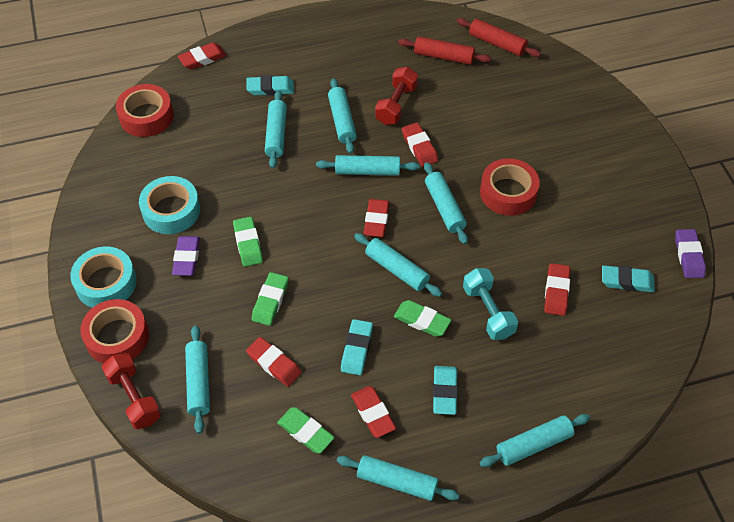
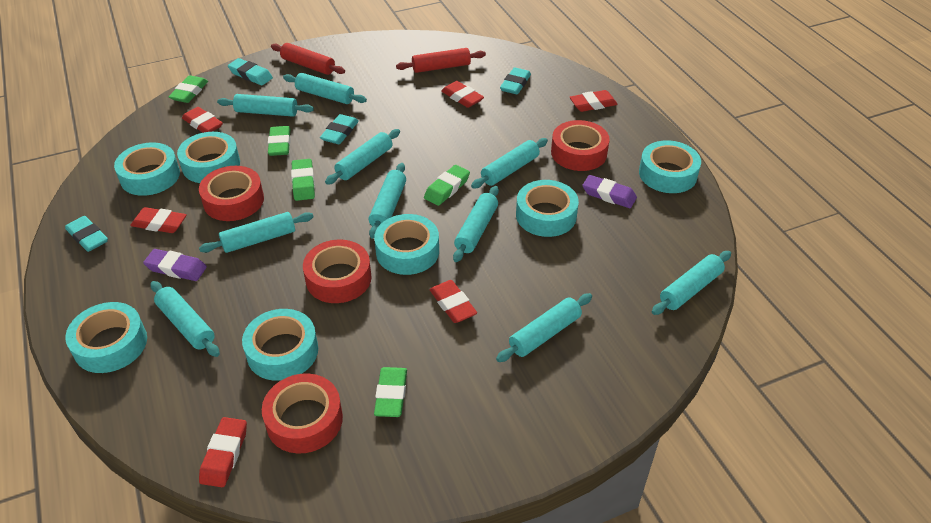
green eraser: [233,217,263,267] [252,272,289,326] [277,407,335,453] [394,300,451,337] = 4 -> [169,75,208,103] [268,126,291,156] [291,159,315,201] [374,367,407,417] [424,165,470,206] = 5
red dumbbell: [102,353,161,429] [375,67,418,125] = 2 -> none = 0
red tape: [80,299,149,364] [116,84,173,137] [480,158,540,216] = 3 -> [199,166,264,221] [262,373,343,453] [303,240,372,303] [551,120,610,171] = 4
turquoise dumbbell: [463,268,518,340] = 1 -> none = 0
turquoise rolling pin: [185,325,210,434] [265,90,287,169] [316,155,419,176] [328,78,357,154] [337,455,459,501] [354,233,442,297] [424,162,468,244] [480,414,590,467] = 8 -> [151,281,220,357] [199,212,313,253] [217,94,314,117] [283,73,367,104] [325,129,400,185] [369,163,406,239] [453,186,499,262] [471,138,548,188] [496,293,592,362] [652,251,731,315] = 10
turquoise tape: [70,246,137,308] [139,176,200,234] = 2 -> [65,302,147,373] [114,143,180,196] [177,132,240,183] [242,309,318,381] [374,214,439,275] [516,180,579,237] [639,140,701,193] = 7

